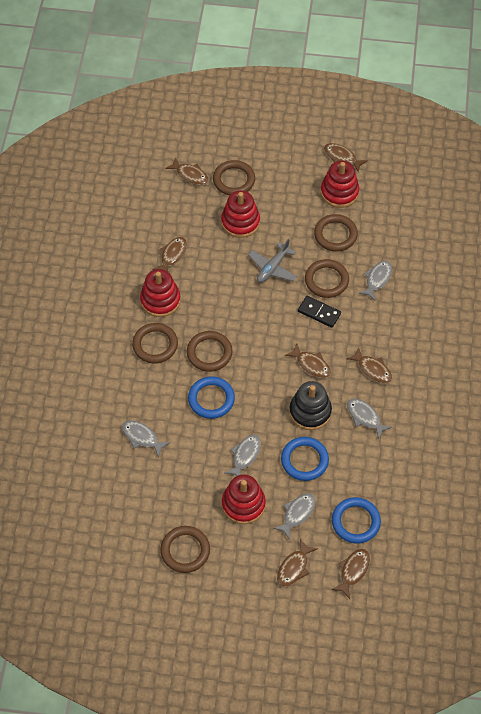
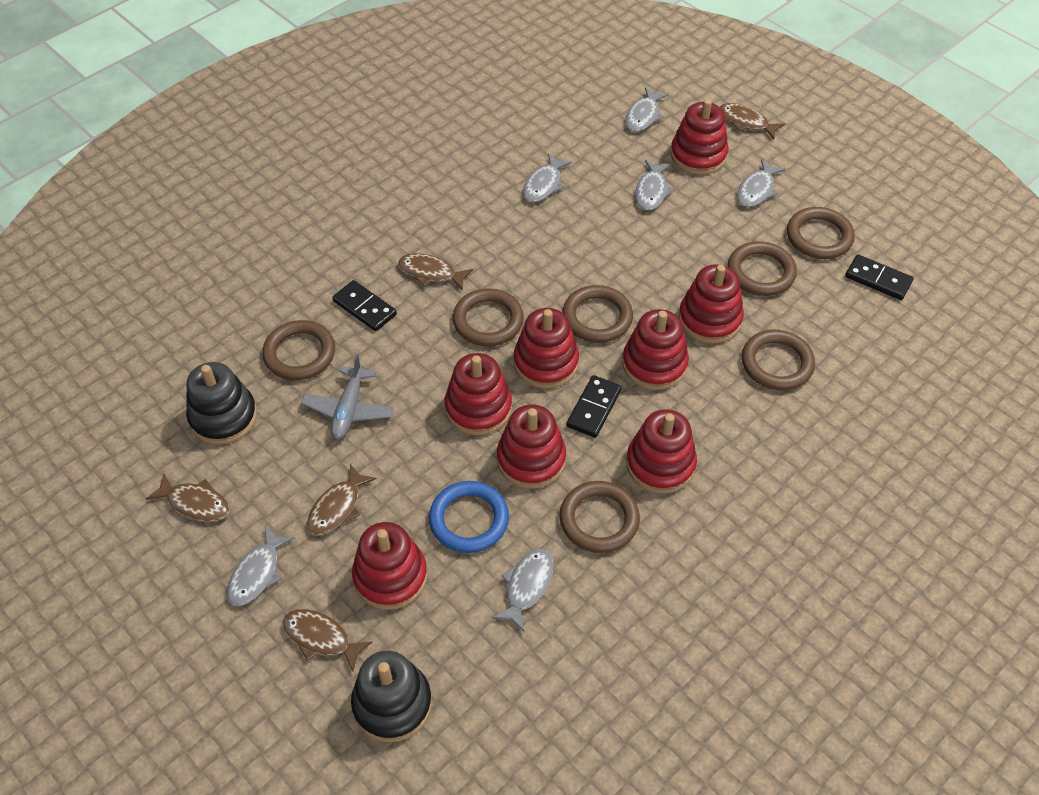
black domino: [298,296,341,328] = 1 -> [332,280,397,331] [566,375,622,438] [845,254,913,300] = 3
black stacking toy: [289,381,332,430] = 1 -> [186,362,257,445] [351,651,432,742] = 2
blue ring: [188,376,235,419] [281,437,329,481] [332,497,381,544] = 3 -> [429,481,509,553] = 1
brown fish: [153,237,187,272] [165,157,209,186] [277,539,317,587] [285,343,331,379] [324,143,368,172] [331,549,370,599] [346,347,392,384] = 7 -> [146,474,230,522] [283,609,372,672] [307,464,377,536] [398,253,473,291] [720,103,785,139] = 5
brown ring: [132,323,178,363] [160,526,210,573] [187,331,233,372] [213,160,255,195] [305,259,349,298] [314,214,358,251] = 6 -> [262,320,335,380] [453,288,524,346] [560,481,640,553] [562,285,633,343] [728,241,797,296] [742,330,815,390] [787,207,855,259] = 7
grey fish: [122,420,170,458] [225,435,261,476] [273,493,315,540] [347,399,392,439] [359,261,392,301] = 5 -> [227,526,294,606] [492,549,554,631] [523,154,572,202] [625,87,668,132] [635,160,674,210] [737,159,785,207] = 6
red stacking toy: [140,269,181,317] [221,190,260,238] [222,474,266,524] [321,161,359,208] = 4 -> [352,522,427,610] [445,353,512,435] [497,405,566,488] [514,308,579,388] [622,309,689,390] [626,409,697,493] [670,99,729,175] [679,264,744,343] = 8

